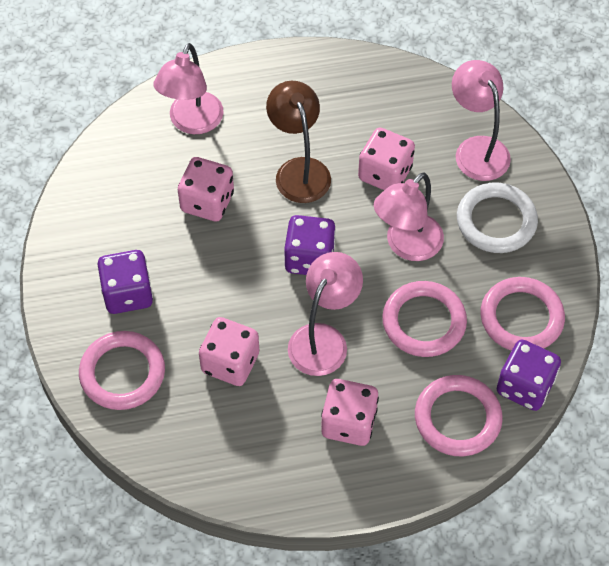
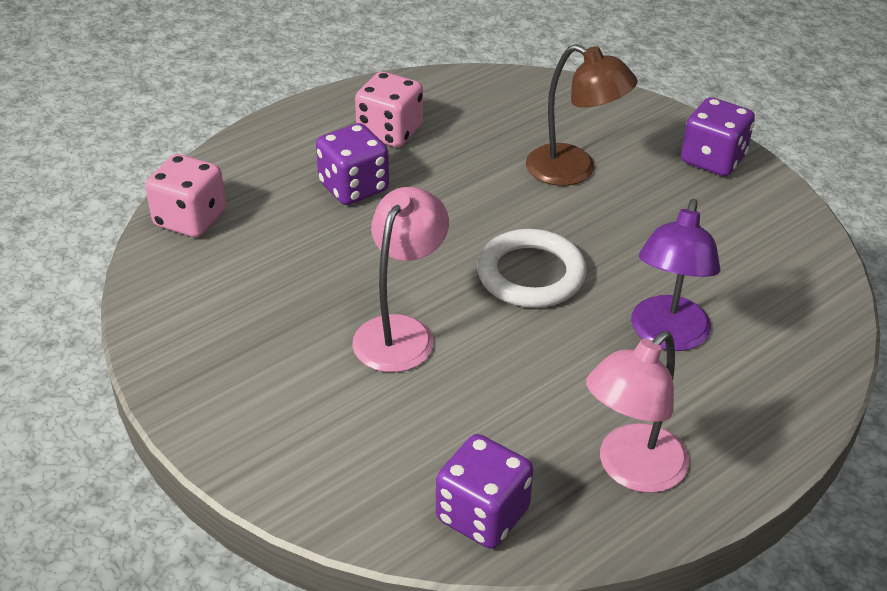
pink dice: [178,157,234,221] [199,317,259,386] [321,379,379,446] [358,127,415,190] = 4 -> [145,154,226,237] [355,71,423,147] = 2
pink lamp: [153,43,224,134] [288,252,363,376] [374,172,444,261] [452,60,511,181] = 4 -> [352,187,449,372] [586,331,689,493] = 2
pink ring: [79,331,165,410] [382,281,467,357] [415,375,503,456] [481,277,565,351] = 4 -> none = 0
purple lamp: none = 0 -> [631,199,720,351] = 1

